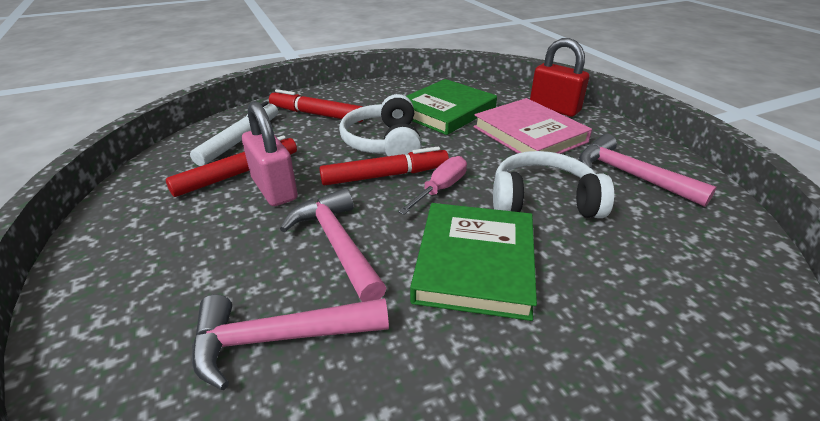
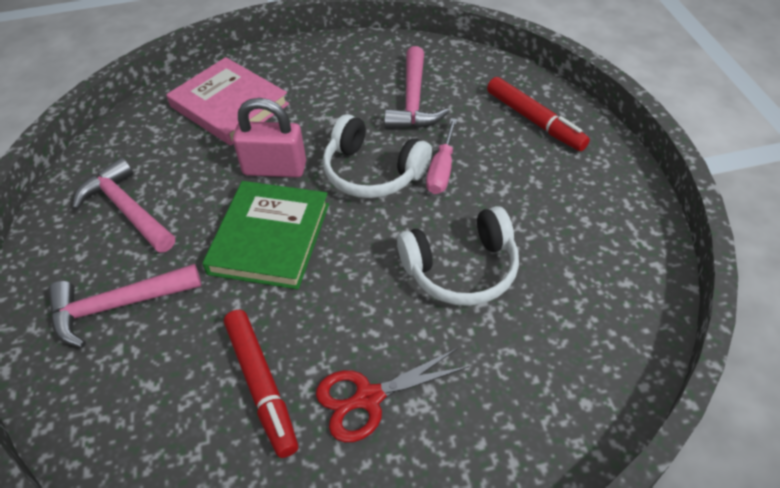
green book: [406,79,497,135] [410,203,537,321] = 2 -> [202,181,329,290] = 1
red marker: [166,136,297,197] [269,89,363,122] [319,147,449,185] = 3 -> [224,310,298,458] [487,77,590,151] = 2
red padlock: [530,38,589,117] = 1 -> none = 0
red scissors: none = 0 -> [316,348,469,442] = 1
white marker: [190,102,278,166] = 1 -> none = 0

